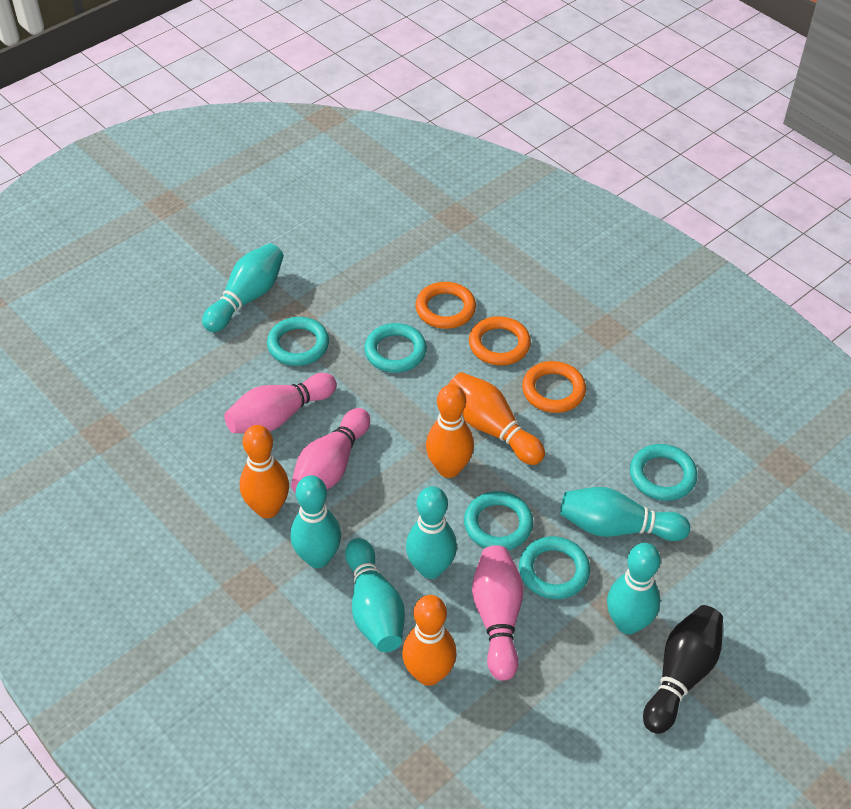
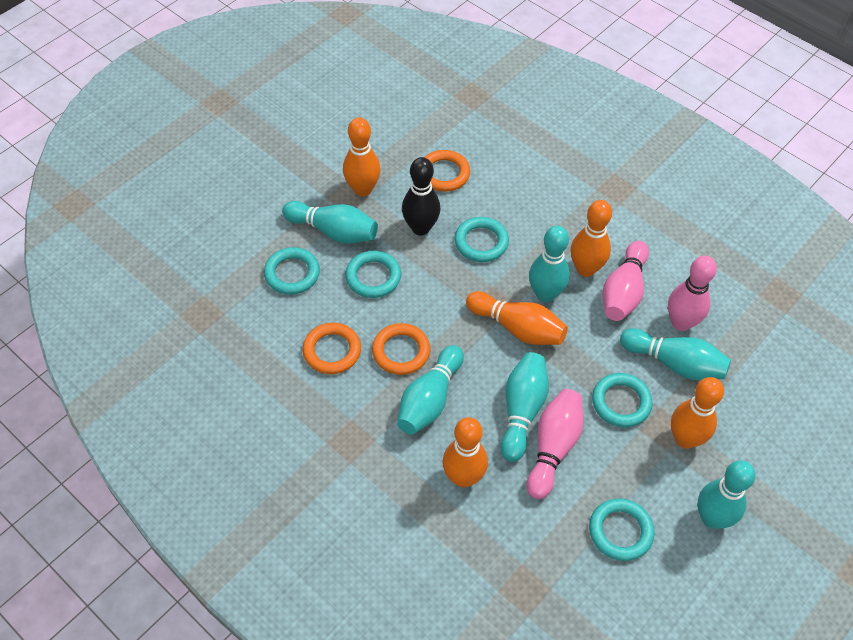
orange bowling pin: [240,425,289,518] [402,595,457,686] [426,384,474,478] [448,372,545,465] = 4 -> [343,117,381,197] [442,417,488,488] [466,291,568,345] [571,200,612,277] [671,377,724,449] = 5

